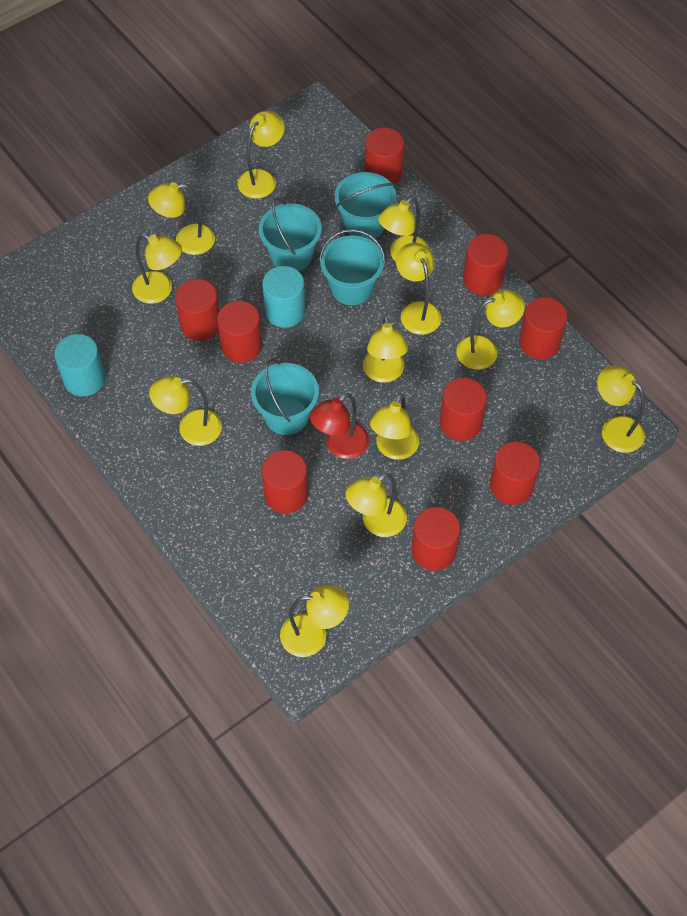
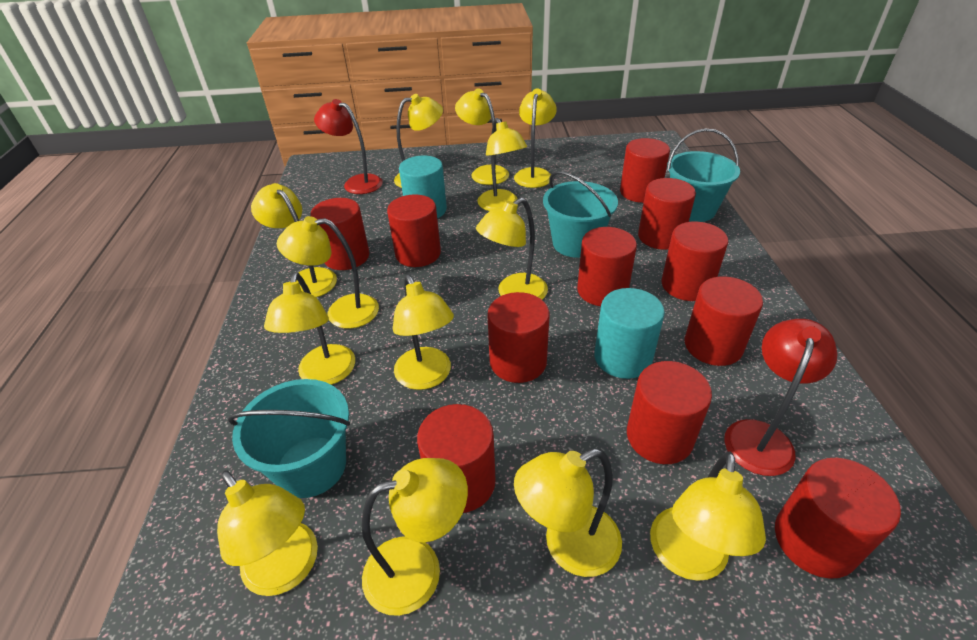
red cylinder: [175,279,220,341] [217,301,262,363] [261,450,308,514] [364,127,404,184] [411,507,460,571] [439,378,487,441] [463,234,508,295] [490,442,540,505] [519,297,567,359] = 9 -> [310,198,369,270] [387,195,441,267] [417,404,496,513] [487,292,550,383] [577,227,637,306] [620,138,670,203] [627,361,712,464] [638,178,696,250] [662,222,728,301] [685,276,763,366] [775,458,901,579] = 11
red lamp: [310,393,369,459] = 1 -> [314,99,383,194] [724,319,838,476] = 2
turquoise bucket: [251,359,319,435] [259,198,322,271] [319,229,386,305] [334,172,397,240] = 4 -> [228,379,350,498] [543,171,618,258] [667,129,740,222] = 3
yellow lamp: [132,234,182,304] [148,182,215,255] [149,376,222,446] [238,111,285,199] [280,585,349,657] [345,473,407,537] [363,315,408,383] [370,394,419,460] [378,197,429,261] [396,243,441,335] [456,290,525,370] [597,366,645,453] = 12 -> [217,470,318,596] [251,183,337,297] [264,273,355,385] [277,216,379,328] [362,458,468,616] [393,275,454,390] [394,94,443,188] [455,89,509,185] [476,198,548,299] [477,118,527,211] [514,88,557,188] [514,449,622,577] [650,452,766,581] = 13

